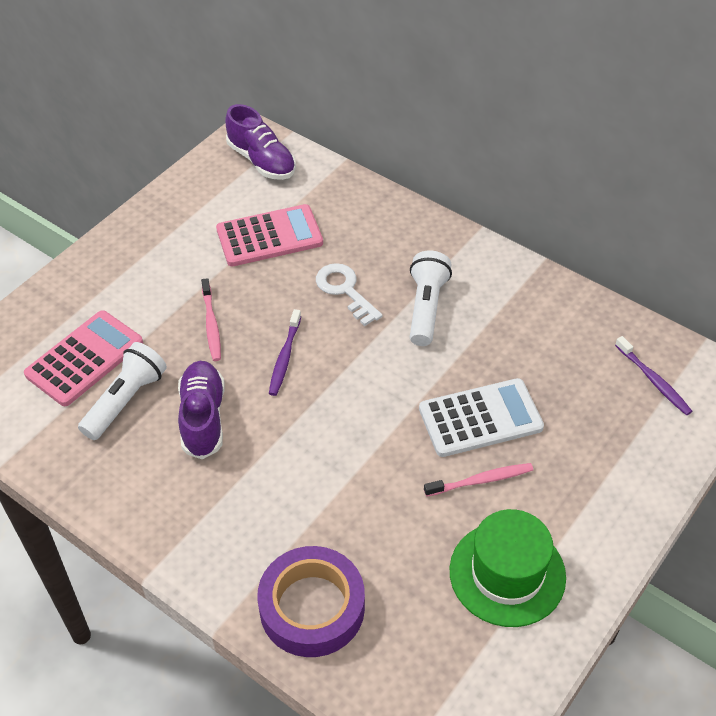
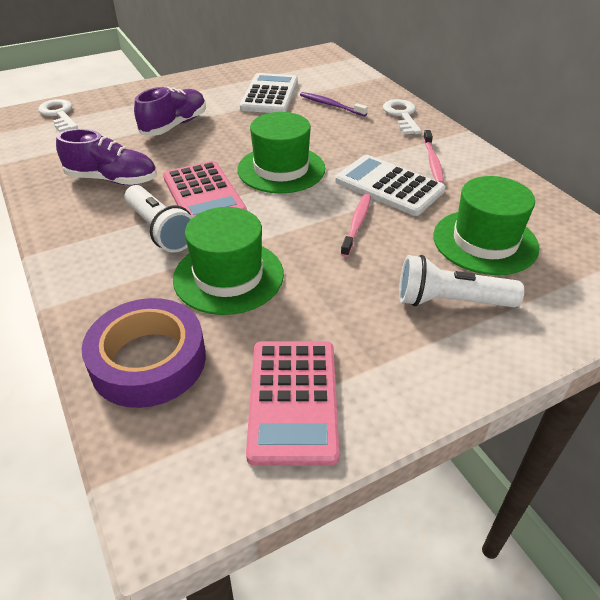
green hat: [450,509,566,627] = 1 -> [173,207,284,315] [237,112,325,193] [433,176,539,275] = 3
purple toothbrush: [269,309,301,396] [615,336,692,415] = 2 -> [300,92,368,116] = 1
white calculator: [419,378,544,457] = 1 -> [240,73,298,113] [335,155,445,216] = 2
white key: [316,263,383,326] = 1 -> [38,99,78,132] [383,99,422,135] = 2

